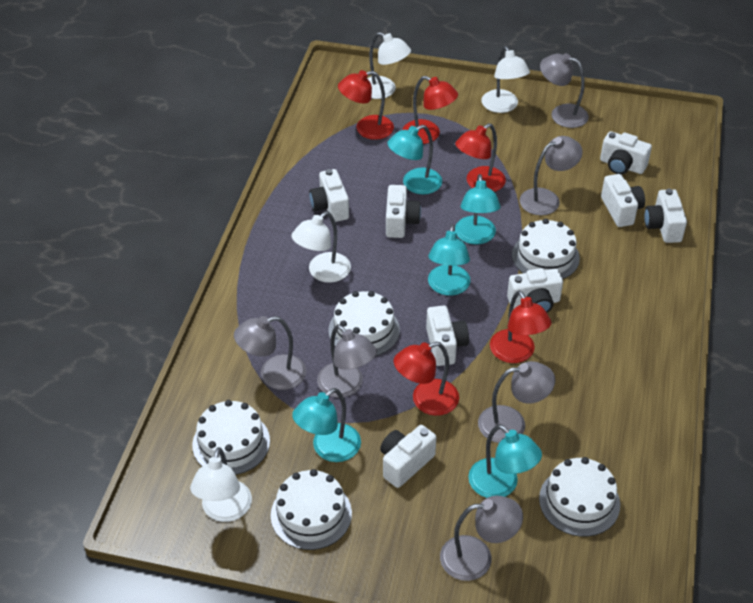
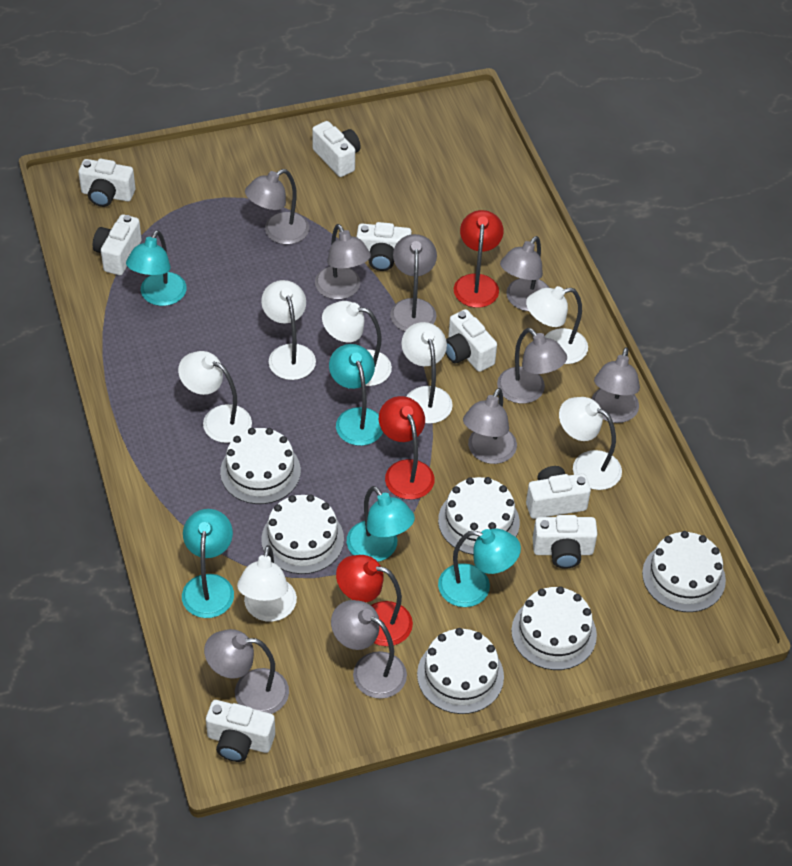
grey lamp: [234,316,306,390] [317,324,377,398] [440,496,523,581] [478,361,555,443] [520,136,583,215] [540,53,589,128] = 6 -> [204,629,289,714] [245,169,309,244] [315,224,371,300] [331,600,407,699] [390,234,437,331] [463,388,517,464] [497,328,567,404] [500,236,550,311] [592,347,640,423] = 9
red lamp: [338,70,394,140] [394,342,459,416] [402,76,458,144] [455,123,506,192] [490,290,552,363] = 5 -> [336,555,413,646] [379,396,435,500] [454,210,504,308] = 3
white cake: [192,400,270,475] [271,469,352,550] [328,291,400,356] [512,219,580,279] [539,457,620,537] = 5 -> [220,428,301,504] [261,494,344,574] [417,628,504,714] [438,477,520,555] [511,586,597,670] [642,531,726,612] = 6
white lamp: [190,447,252,522] [291,211,351,283] [367,32,411,99] [481,46,530,113] = 4 -> [178,351,252,443] [237,545,297,622] [261,280,316,380] [322,301,392,386] [401,322,453,424] [526,286,588,364] [559,397,622,490] = 7

